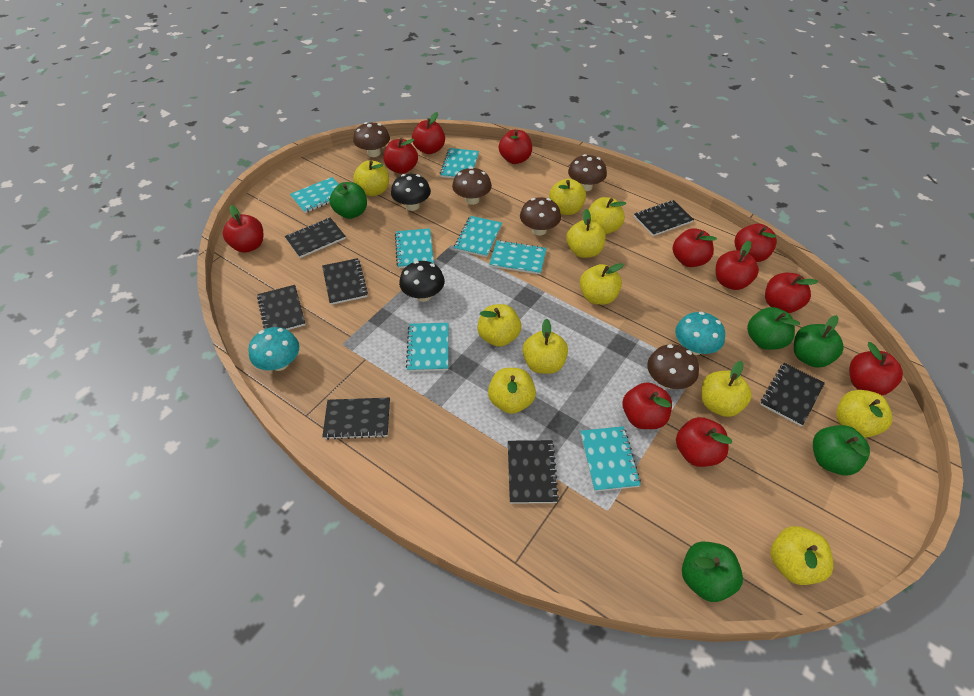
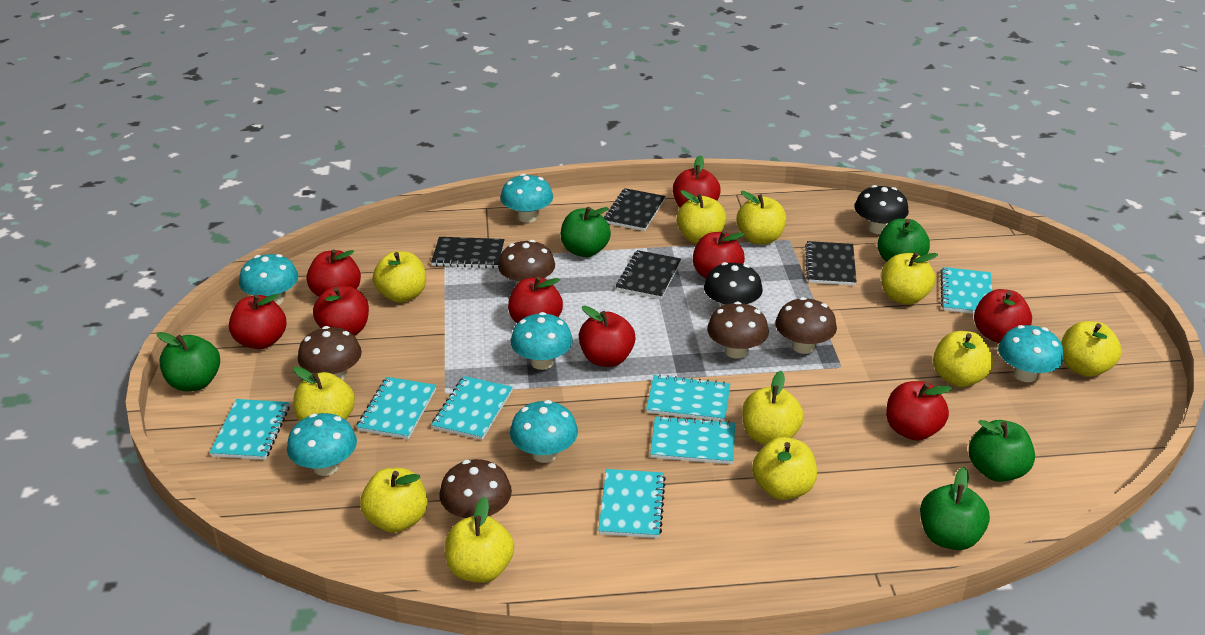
black notebook: [257,285,306,330] [285,218,346,258] [322,258,368,305] [322,398,390,440] [508,440,559,504] [634,200,694,236] [760,363,825,426] = 7 -> [431,237,505,268] [604,188,665,231] [616,250,681,299] [805,241,857,285] = 4
red apple: [223,205,263,253] [383,138,418,174] [412,112,445,154] [499,130,532,164] [623,382,672,429] [673,228,717,267] [676,417,732,467] [716,240,759,290] [735,224,777,262] [765,273,818,313] [849,342,903,395] = 11 -> [229,294,286,349] [306,249,361,297] [313,285,369,336] [508,277,563,323] [579,306,635,367] [673,155,720,208] [693,231,745,279] [886,381,952,441] [974,289,1032,343] = 9
turquoise mushroom: [248,327,299,371] [675,312,725,355] = 2 -> [239,254,298,305] [287,413,357,476] [501,174,553,223] [510,400,578,463] [511,312,573,370] [998,325,1063,382] = 6

